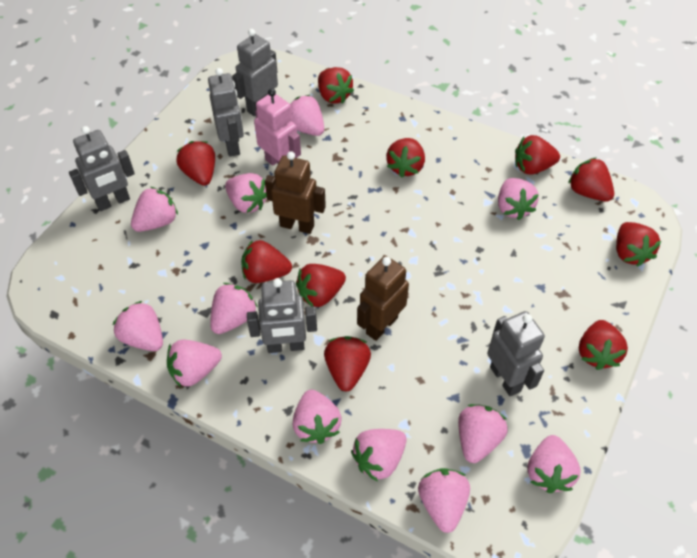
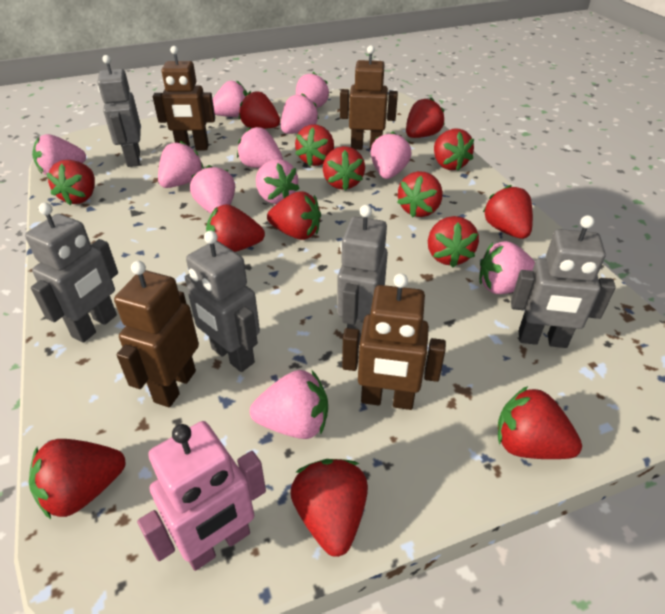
brown robot: [265,151,326,234] [357,256,409,341] = 2 -> [114,261,199,407] [153,46,215,150] [340,45,398,150] [342,273,446,410] = 4
pink strawberry: [113,301,163,351] [131,187,178,232] [167,340,222,387] [210,283,258,334] [225,173,267,213] [290,95,324,136] [293,390,342,444] [351,429,407,482] [418,468,470,533] [458,404,508,463] [498,178,539,220] [527,435,581,493] = 12 -> [32,134,86,175] [158,141,204,188] [190,165,235,214] [213,80,248,117] [237,127,283,168] [250,370,328,439] [256,159,300,204] [281,93,319,134] [296,72,329,108] [370,132,412,179] [479,241,535,294] = 11
red strawberry: [176,141,215,186] [241,240,292,283] [296,264,346,307] [318,67,354,104] [324,336,371,391] [386,138,425,178] [515,135,560,175] [568,157,614,201] [579,320,628,370] [616,222,661,267] = 10 -> [29,439,126,519] [46,160,95,206] [206,204,265,252] [239,91,280,129] [267,191,321,240] [290,459,368,557] [295,124,334,166] [323,146,365,191] [397,171,443,218] [406,98,445,138] [428,216,479,268] [434,129,474,170] [483,185,533,239] [497,386,582,459] = 14

